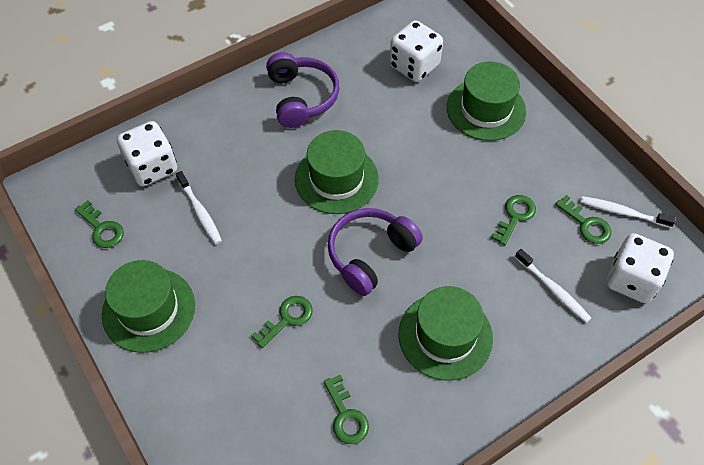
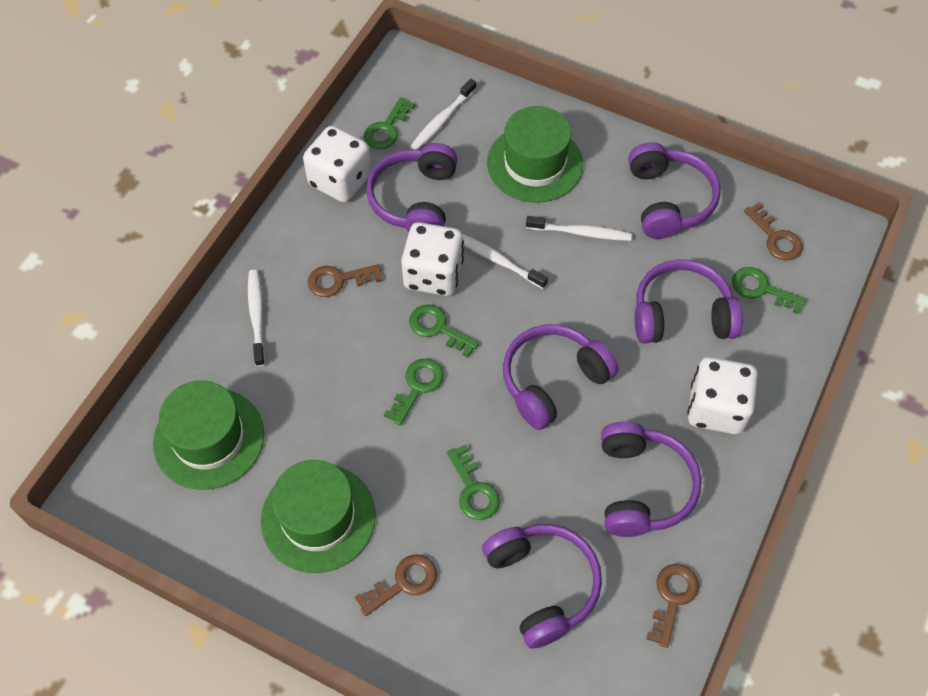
brown key: none = 0 -> [308,264,382,297] [355,554,437,616] [647,564,699,648] [744,203,803,261] = 4
green hat: [102,260,195,353] [295,130,379,214] [399,286,493,381] [447,61,526,141] = 4 -> [153,380,264,490] [261,460,376,573] [487,106,583,203] = 3
purple headphones: [266,52,339,128] [328,208,423,296] = 2 -> [366,143,458,232] [482,524,602,649] [503,324,618,430] [601,421,701,537] [628,142,721,239] [635,259,743,344] = 6
white toothbrush: [176,171,222,244] [515,249,591,323] [580,196,676,228] = 3 -> [248,270,265,367] [411,79,476,150] [463,234,548,289] [526,216,632,241] = 4

